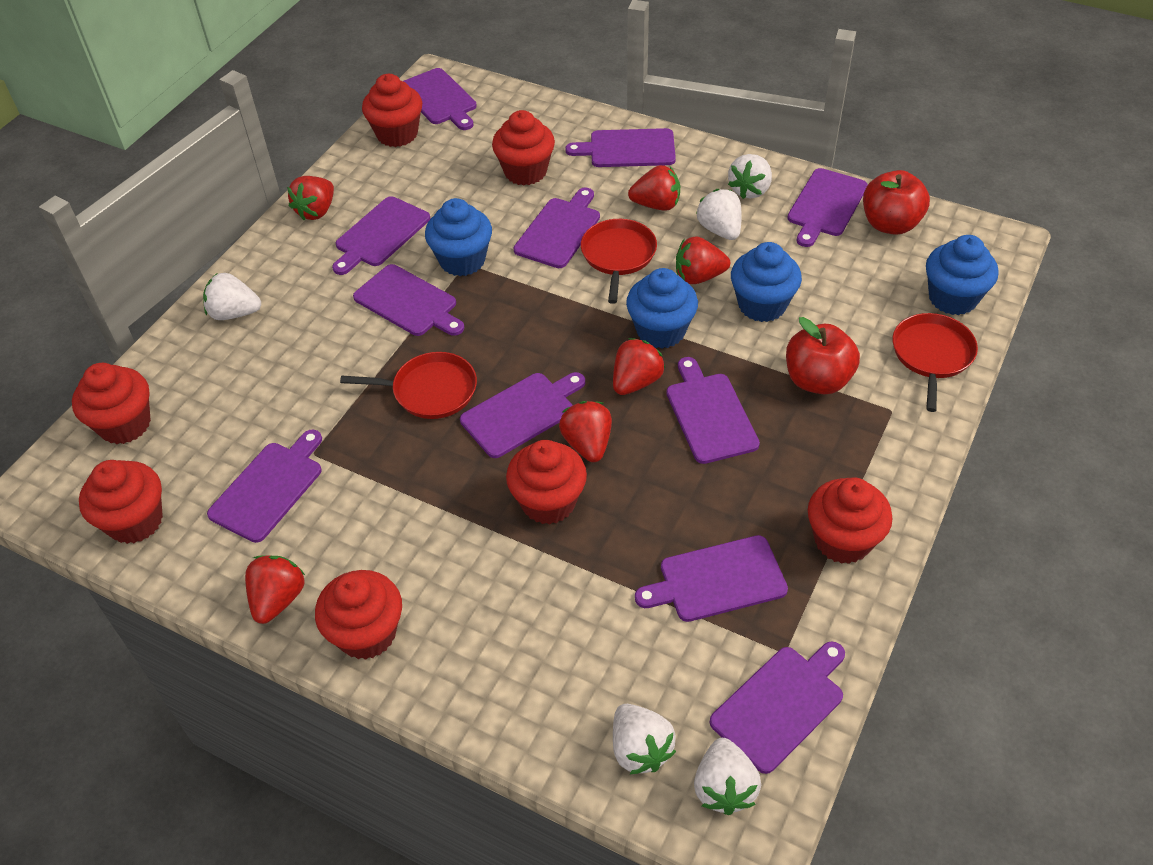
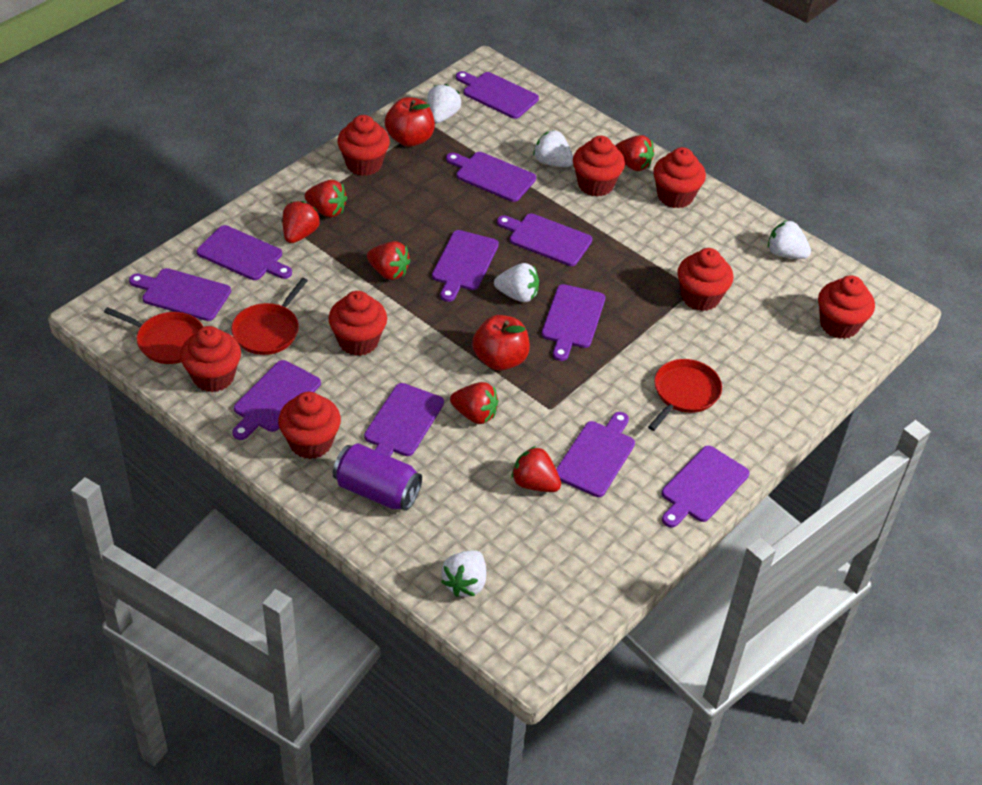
blue cupcake: [425,198,492,276] [626,268,698,349] [731,242,802,322] [926,235,999,315] = 4 -> none = 0
purple can: none = 0 -> [333,443,422,511] = 1
red cupcake: [72,363,151,444] [79,460,163,544] [315,570,402,660] [362,74,422,147] [492,110,555,186] [506,440,587,525] [808,478,892,564] = 7 -> [180,326,241,392] [278,392,341,459] [328,291,387,356] [337,115,390,176] [573,136,625,197] [653,147,706,208] [677,248,734,311] [818,275,875,339] = 8

